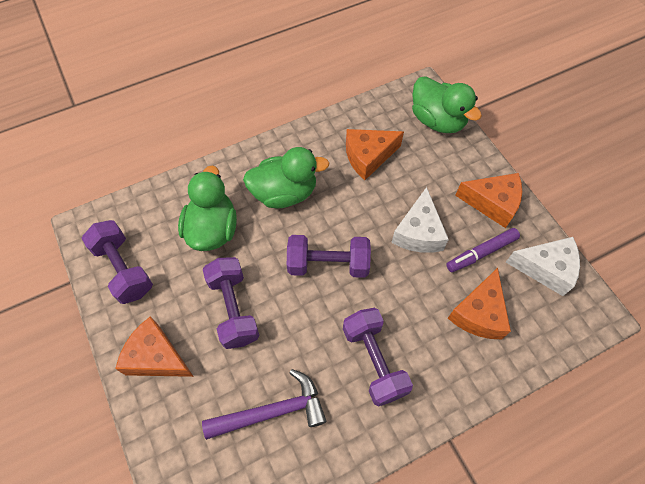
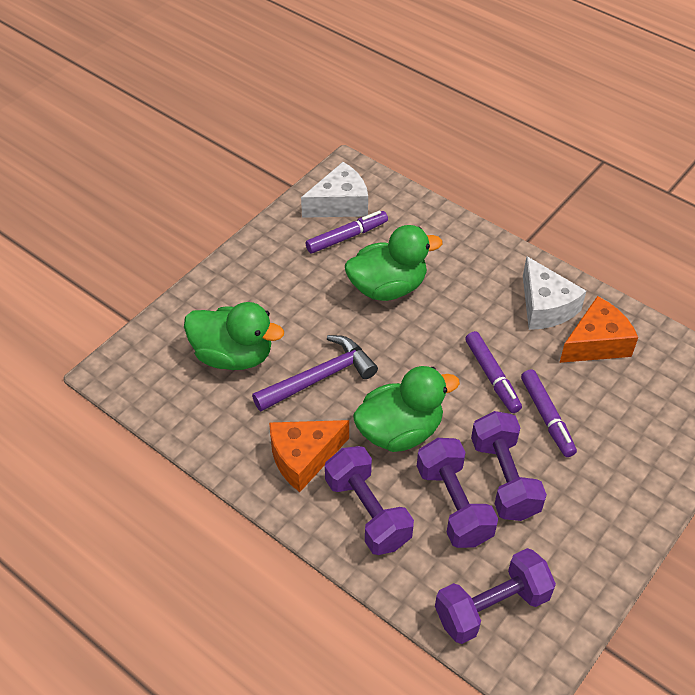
orange cheese: [115,316,194,377] [346,129,404,180] [448,268,511,339] [455,173,522,228] = 4 -> [269,420,349,492] [560,296,638,363] = 2
purple marker: [446,228,520,272] = 1 -> [306,211,388,254] [465,331,522,413] [521,369,577,457] = 3

